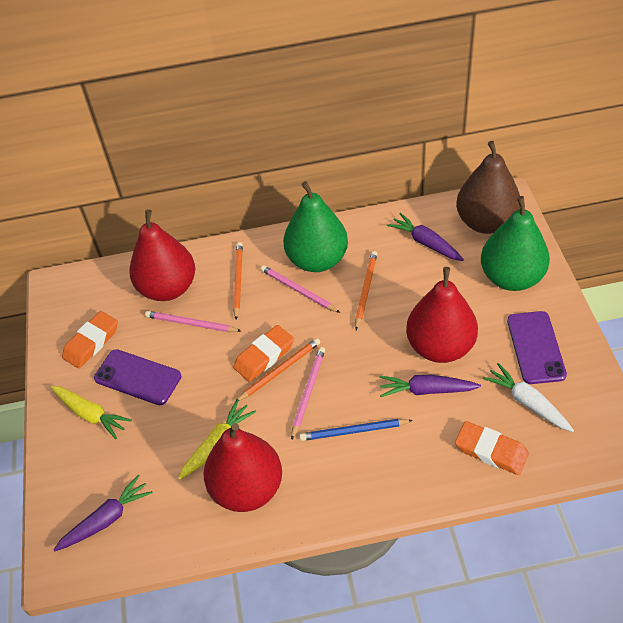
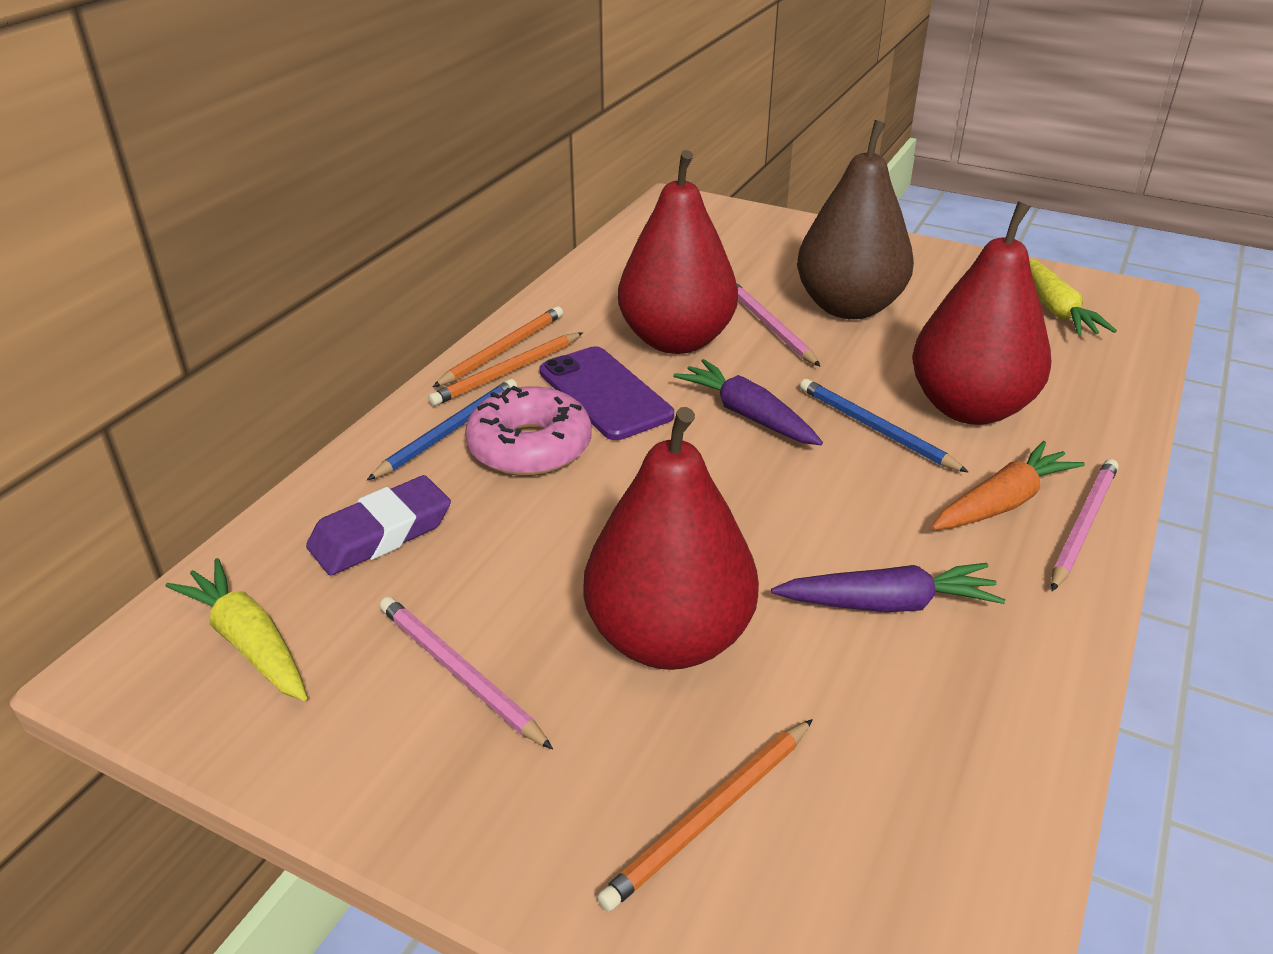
blue pencil: [300,419,413,441] = 1 -> [367,379,517,480] [800,379,969,473] = 2
green pear: [283,181,348,272] [481,196,550,291] = 2 -> none = 0
orange carrot: none = 0 -> [931,441,1085,530] = 1
orange eraser: [62,311,118,368] [233,325,294,382] [455,421,529,475] = 3 -> none = 0
pink donut: none = 0 -> [465,386,592,476] = 1
purple carrot: [53,475,153,552] [380,375,481,397] [387,213,464,261] = 3 -> [673,359,823,445] [771,563,1005,612] = 2
purple eraser: none = 0 -> [306,475,451,576] = 1
purple phone: [94,349,181,405] [507,311,567,384] = 2 -> [539,346,674,440] = 1
white carrot: [483,363,574,432] = 1 -> none = 0

